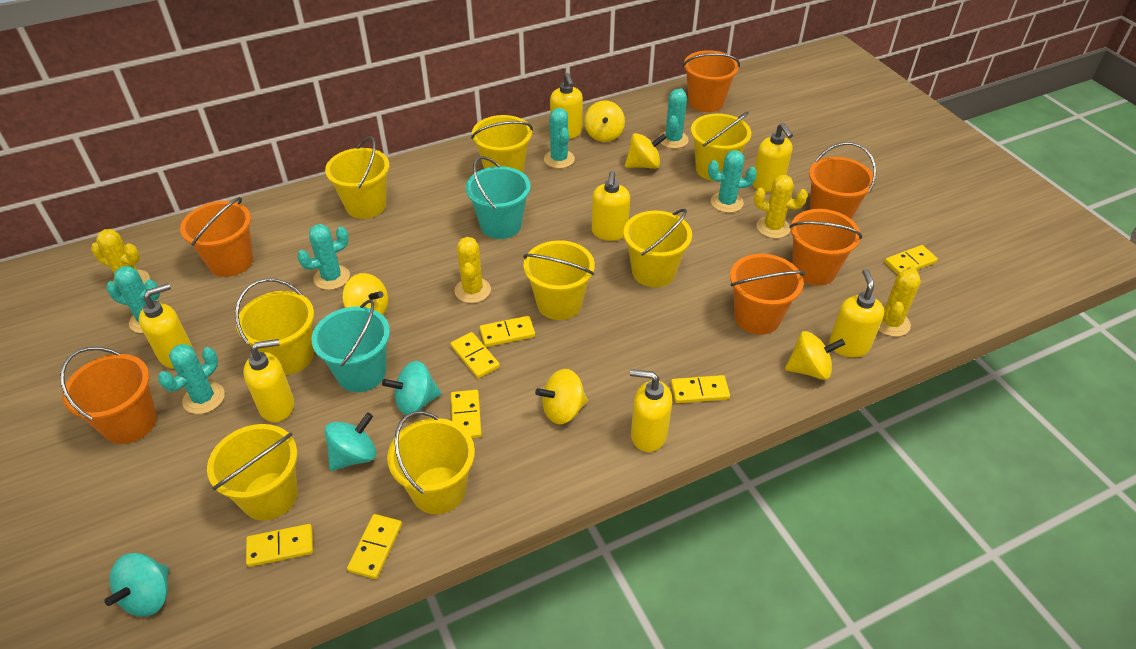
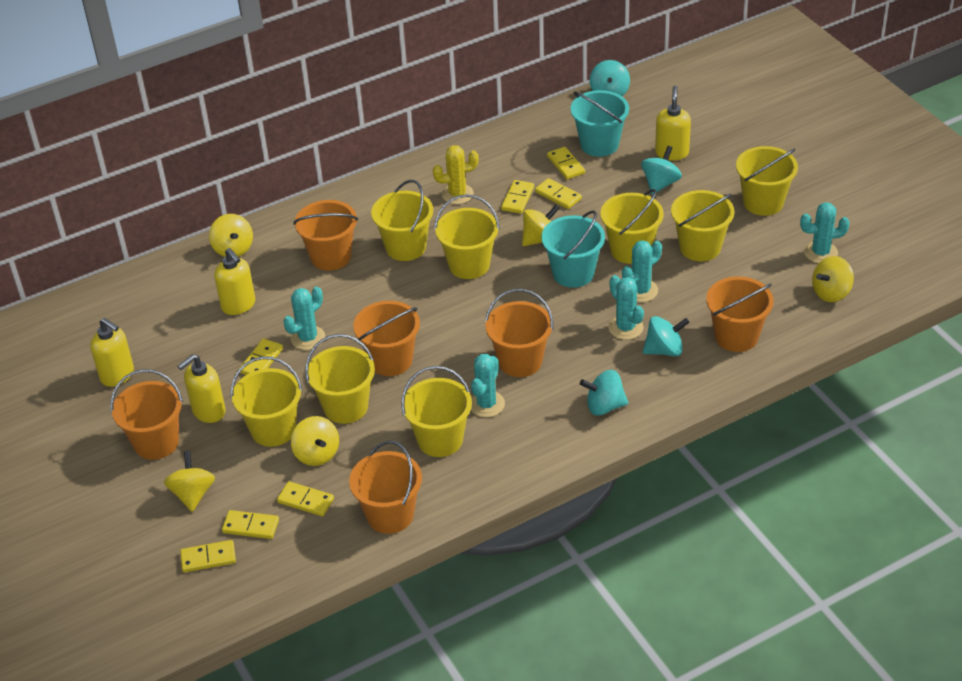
turquoise cactus: [106,266,160,333] [158,344,225,414] [297,224,350,290] [544,108,575,168] [659,89,689,149] [708,150,757,213] = 6 -> [283,287,325,350] [471,354,505,417] [608,275,644,340] [622,240,662,302] [800,202,850,263] = 5
turquoise spinning top: [104,553,169,617] [325,412,376,471] [382,361,441,415] = 3 -> [580,370,628,416] [590,60,630,96] [641,146,682,195] [643,316,690,356] = 4
yellow cactus: [91,229,150,284] [454,237,491,303] [754,175,808,238] [878,266,921,337] = 4 -> [433,145,479,204] = 1
yellow soap dispenser: [139,283,193,369] [243,339,294,422] [550,73,583,139] [592,171,630,241] [630,369,672,452] [752,123,793,192] [829,269,884,357] = 7 -> [90,318,134,387] [178,354,226,423] [214,248,255,315] [655,86,691,161] = 4

